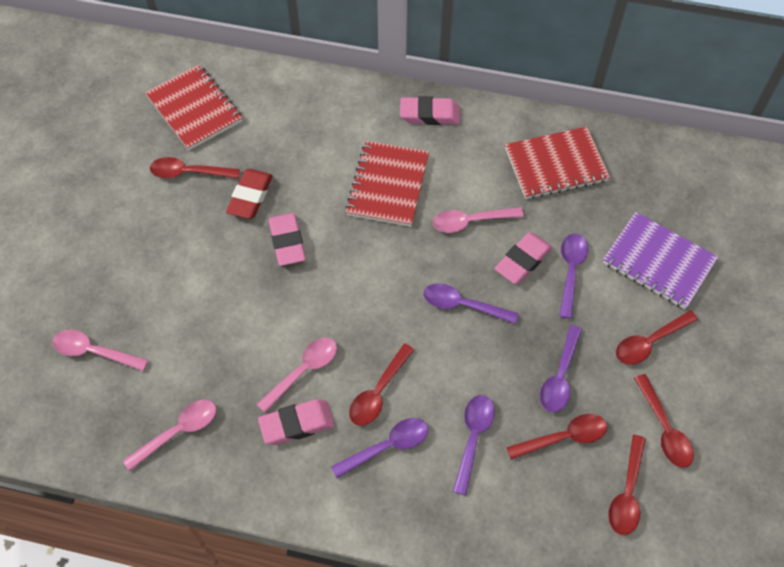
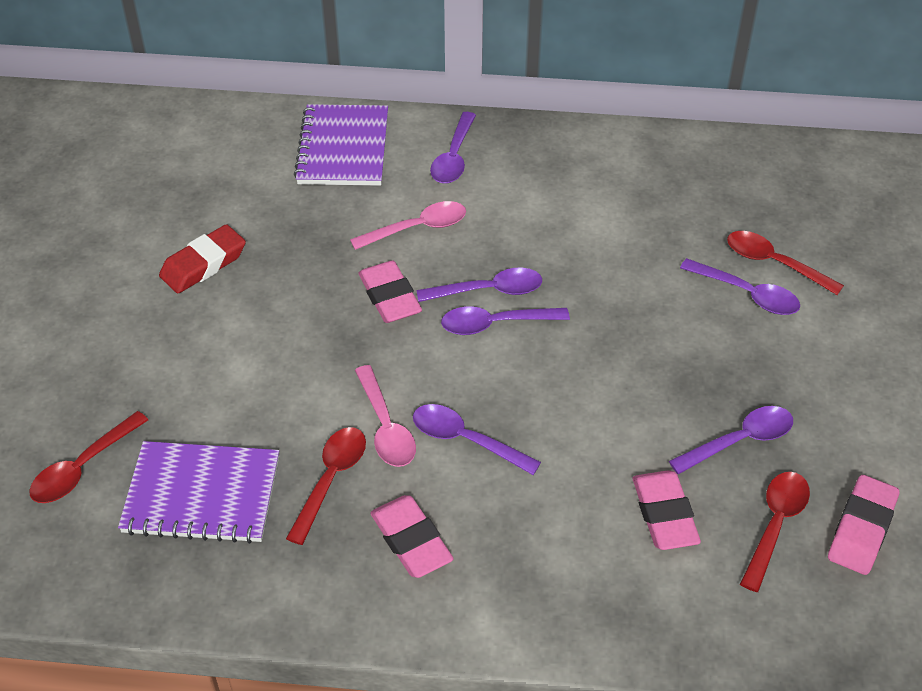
pink spoon: [52,330,148,371] [123,400,216,471] [256,337,337,413] [433,207,524,233] = 4 -> [350,201,466,250] [355,365,416,467] = 2
purple notebook: [603,212,718,309] = 1 -> [118,441,279,544] [294,104,388,186] = 2
purple spoon: [331,418,428,478] [424,283,519,324] [453,395,495,495] [540,325,582,412] [559,234,588,319] = 5 -> [413,404,541,475] [417,268,542,302] [430,112,476,184] [441,306,570,335] [669,406,793,474] [680,258,800,315] = 6
red notebook: [145,65,243,150] [345,141,429,227] [505,127,610,199] = 3 -> none = 0
red spoon: [150,157,240,179] [349,343,414,426] [506,414,607,460] [608,435,646,535] [616,310,698,365] [634,374,694,468] = 6 -> [29,411,148,503] [286,427,366,545] [727,231,844,295] [740,472,810,592] = 4

